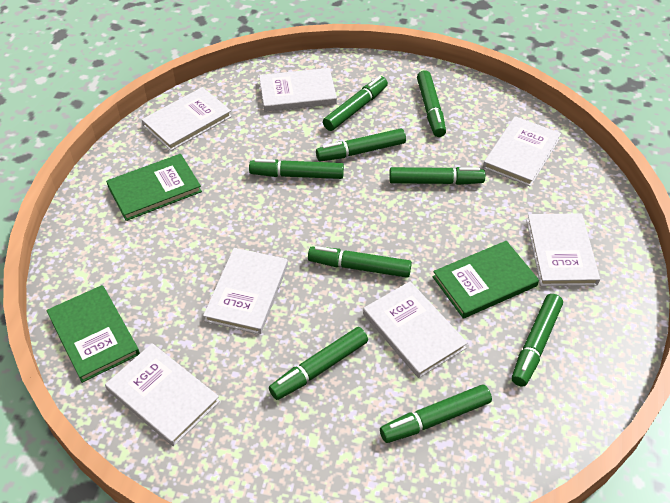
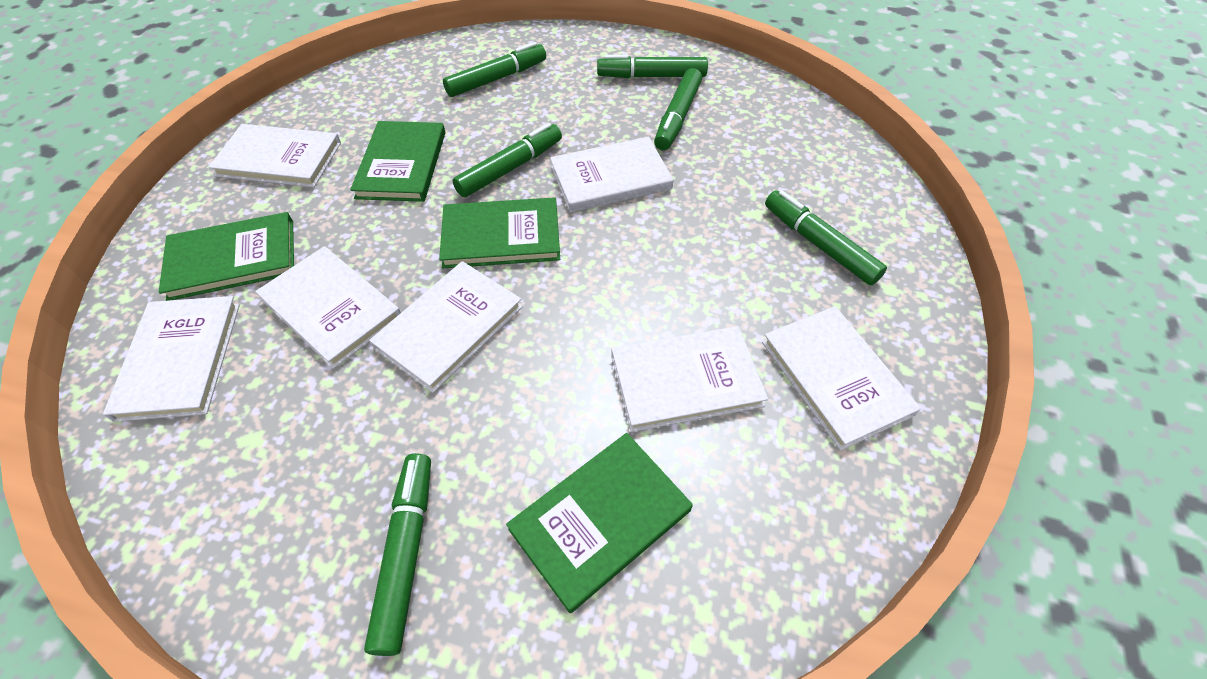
green book: [46,285,140,383] [106,154,202,221] [433,241,539,319] = 3 -> [159,212,294,301] [350,121,445,202] [439,197,560,268] [506,433,693,613] = 4
green marker: [249,159,344,179] [269,327,368,400] [308,246,412,278] [316,128,406,162] [323,76,388,131] [380,385,492,443] [389,167,485,185] [417,70,446,137] [512,294,563,386] = 9 -> [364,453,431,656] [443,42,546,97] [452,123,562,197] [597,55,708,78] [654,68,702,150] [765,190,887,285] = 6

